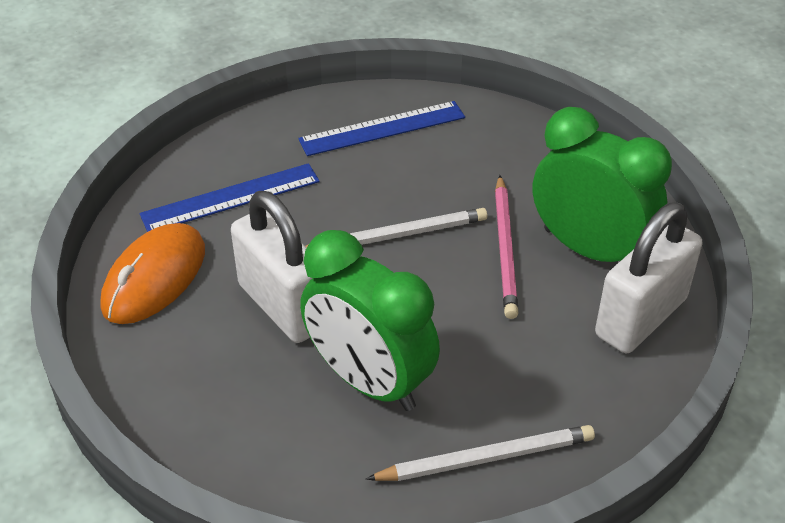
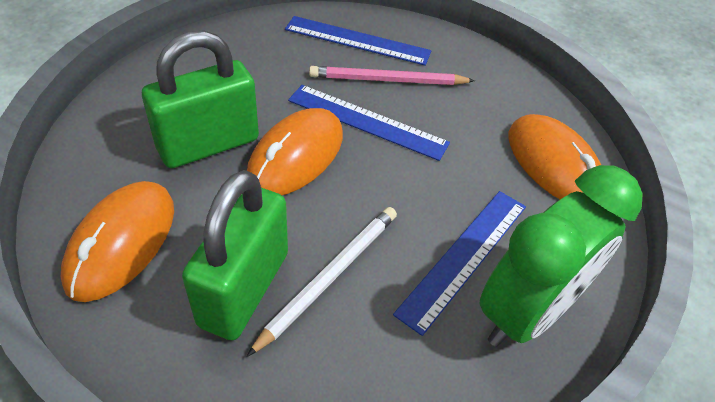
blue ruler: [139,163,320,232] [298,101,465,156] = 2 -> [285,16,431,66] [288,85,450,161] [393,191,526,336] = 3
green clock: [300,230,440,411] [533,107,672,262] = 2 -> [480,165,642,347] = 1
green padlock: none = 0 -> [142,30,259,168] [182,170,288,340] = 2
orange mouse: [101,223,205,324] = 1 -> [61,181,174,302] [247,108,343,195] [508,114,601,199] = 3
white padlock: [231,191,312,343] [595,202,703,353] = 2 -> none = 0
white pencil: [305,208,487,248] [366,425,595,481] = 2 -> [247,207,397,357] = 1

